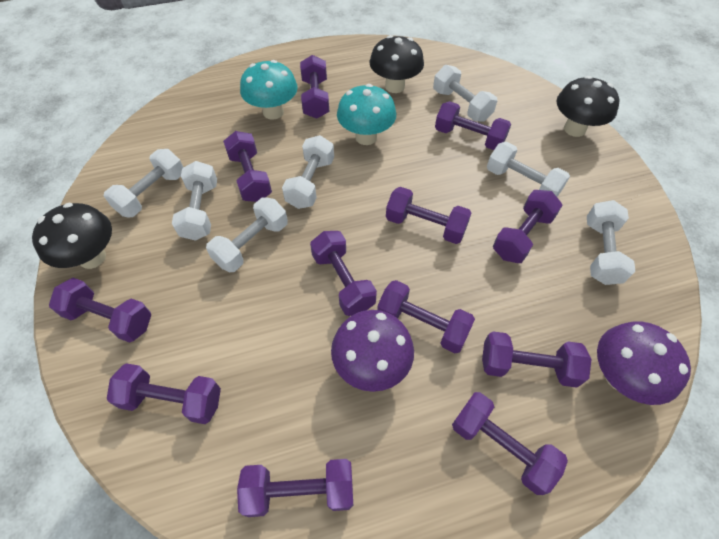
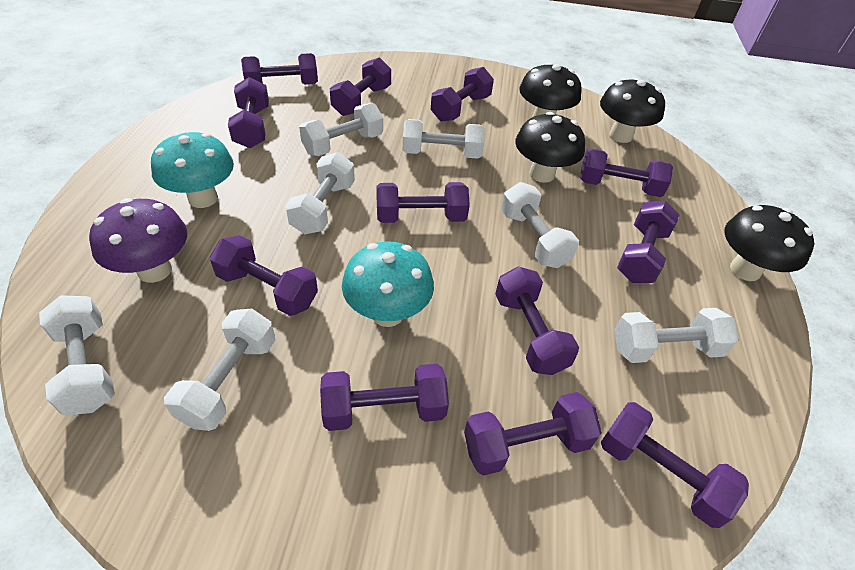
black mushroom: [32,203,112,269] [370,35,424,93] [557,76,620,137] = 3 -> [515,112,585,183] [519,62,581,117] [600,78,665,143] [724,205,814,281] = 4
purple mushroom: [331,310,414,392] [597,321,691,405] = 2 -> [89,198,187,283] = 1

